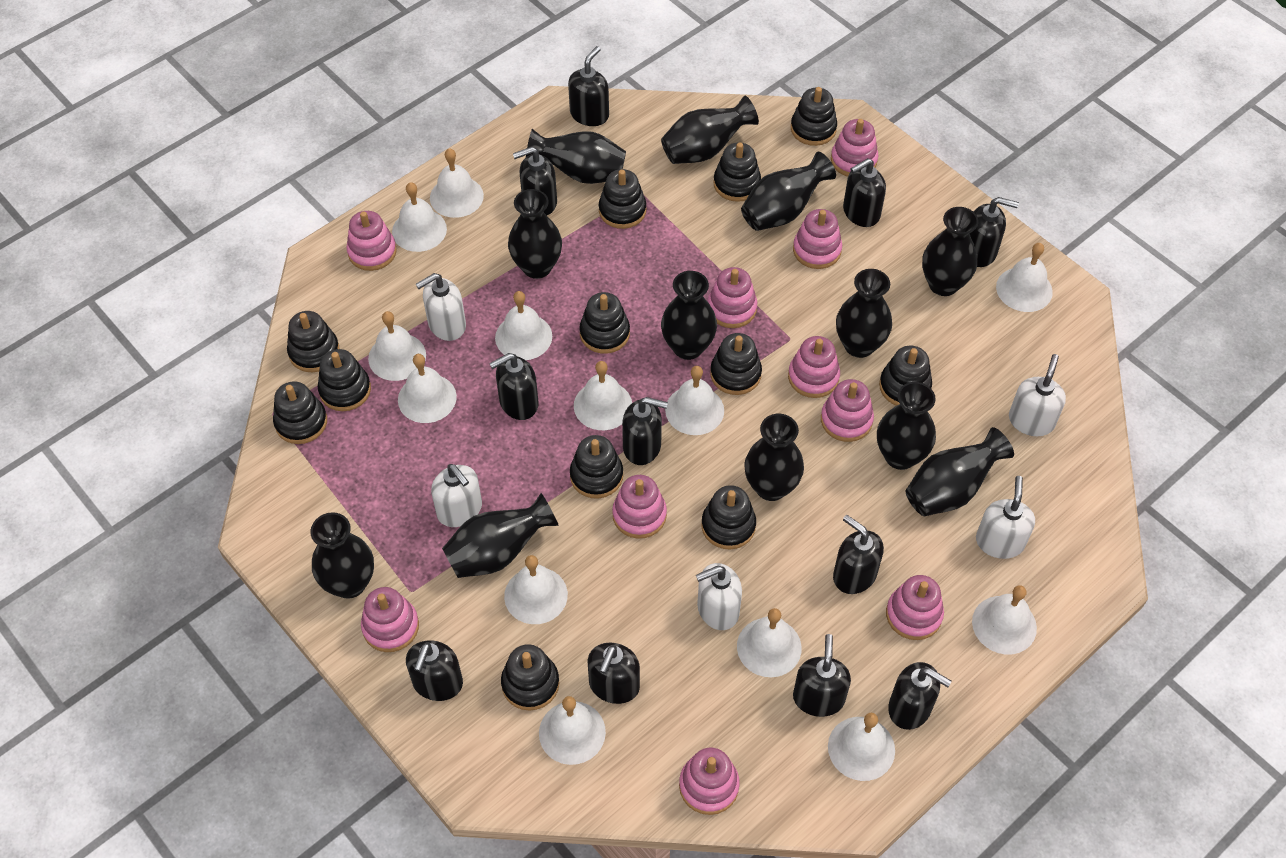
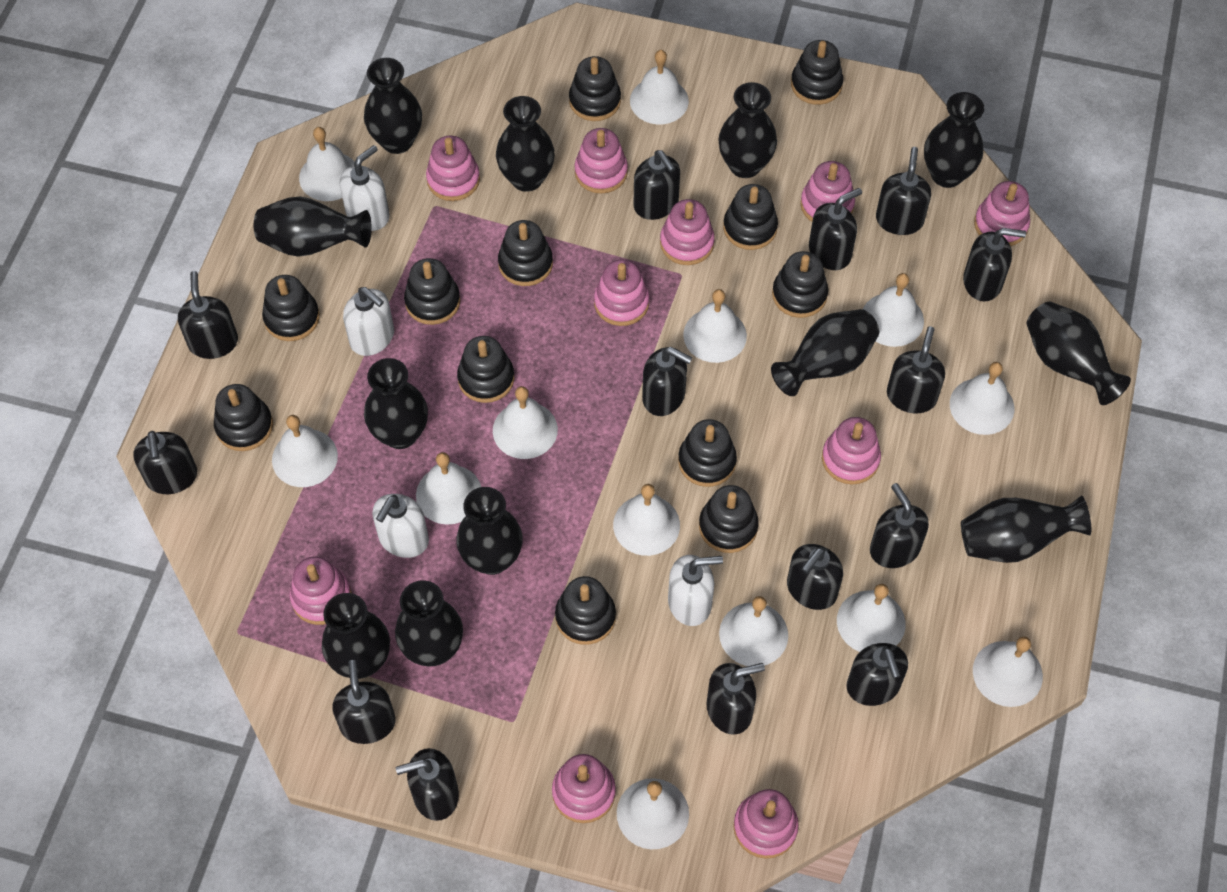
black soap dispenser: [406,640,463,701] [489,353,538,420] [513,147,557,215] [568,46,609,126] [588,643,640,704] [622,397,668,465] [793,634,851,717] [833,515,884,594] [843,158,886,227] [888,662,952,730] [969,197,1019,267] = 11 -> [134,431,197,494] [178,271,238,359] [332,660,396,744] [396,748,459,821] [633,150,680,220] [642,347,692,416] [707,663,765,735] [787,544,843,610] [809,188,862,270] [847,643,908,706] [870,483,929,568] [876,147,931,235] [887,326,945,413] [963,228,1026,301] = 14
white soap dispenser: [416,273,466,341] [431,464,482,527] [696,563,742,630] [976,476,1035,559] [1009,354,1066,436] = 5 -> [340,145,390,231] [343,287,394,356] [372,494,429,558] [668,555,723,626] = 4

